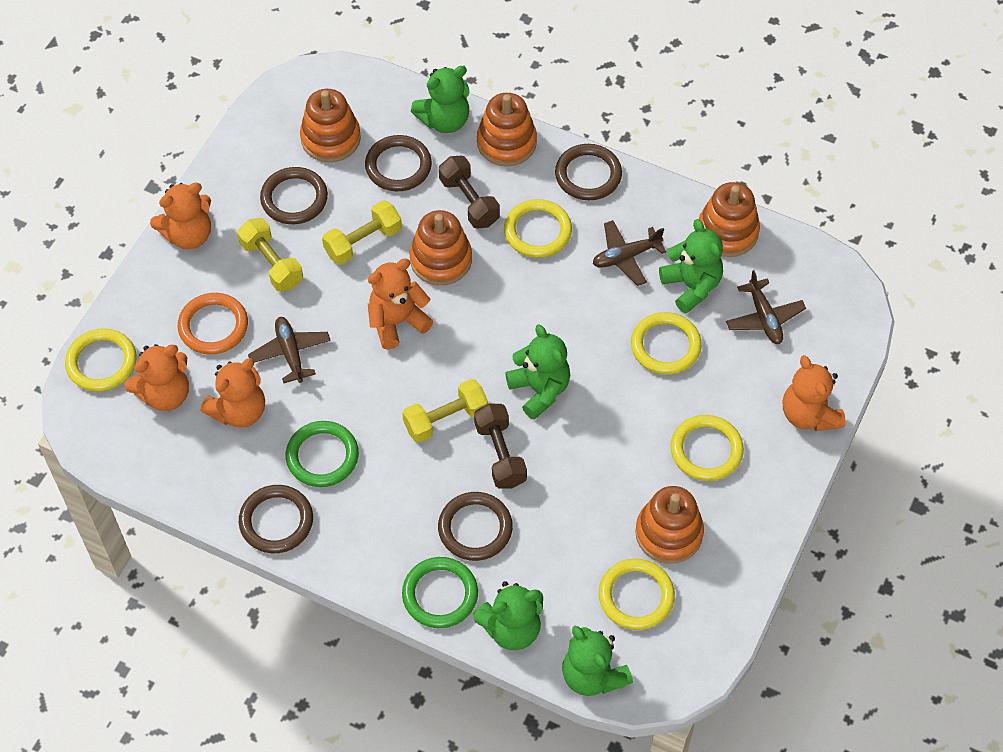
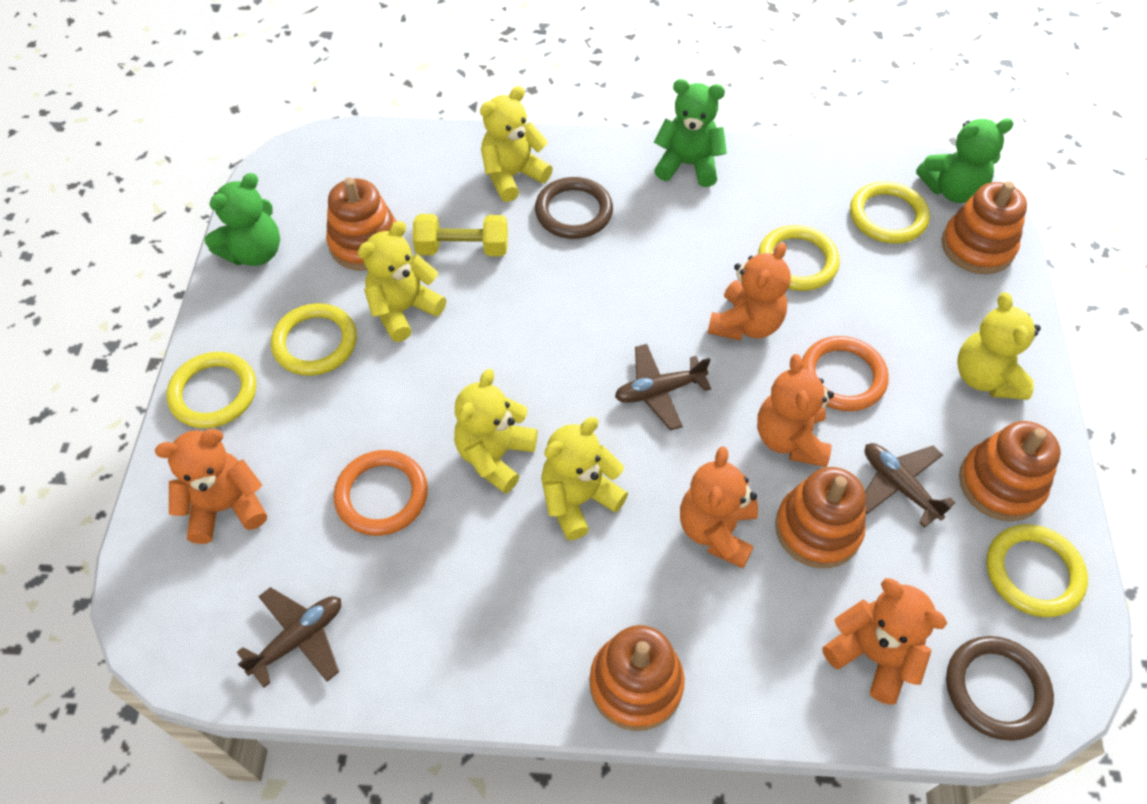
brown dumbbell: [439,156,500,229] [474,403,527,488] = 2 -> none = 0
brown ring: [239,485,313,553] [260,167,328,224] [365,135,432,191] [438,492,513,561] [555,144,622,200] = 5 -> [535,177,613,239] [946,636,1054,741] = 2
green ring: [286,421,359,487] [402,557,478,628] = 2 -> none = 0
green teddy bear: [411,66,470,133] [473,581,543,650] [505,324,570,420] [562,626,633,696] [659,219,723,314] = 5 -> [205,173,280,266] [654,79,727,187] [916,118,1014,203] = 3
orange ring: [178,293,248,355] = 1 -> [333,450,428,536] [802,336,889,411] = 2
yellow dumbbell: [237,218,303,292] [322,200,402,265] [402,379,488,443] = 3 -> [413,214,508,256] = 1
yellow teddy bear: none = 0 -> [358,221,446,342] [454,369,538,494] [480,86,553,202] [541,417,628,540] [957,292,1041,400] = 5

